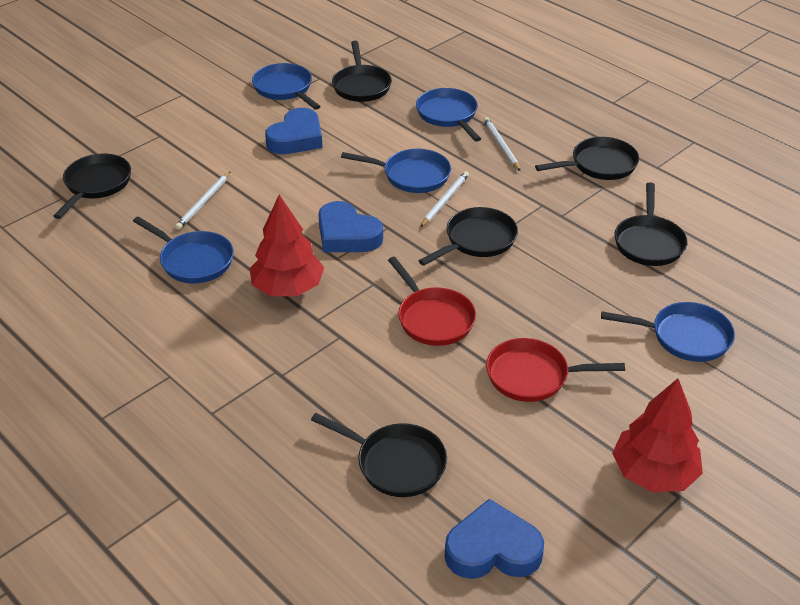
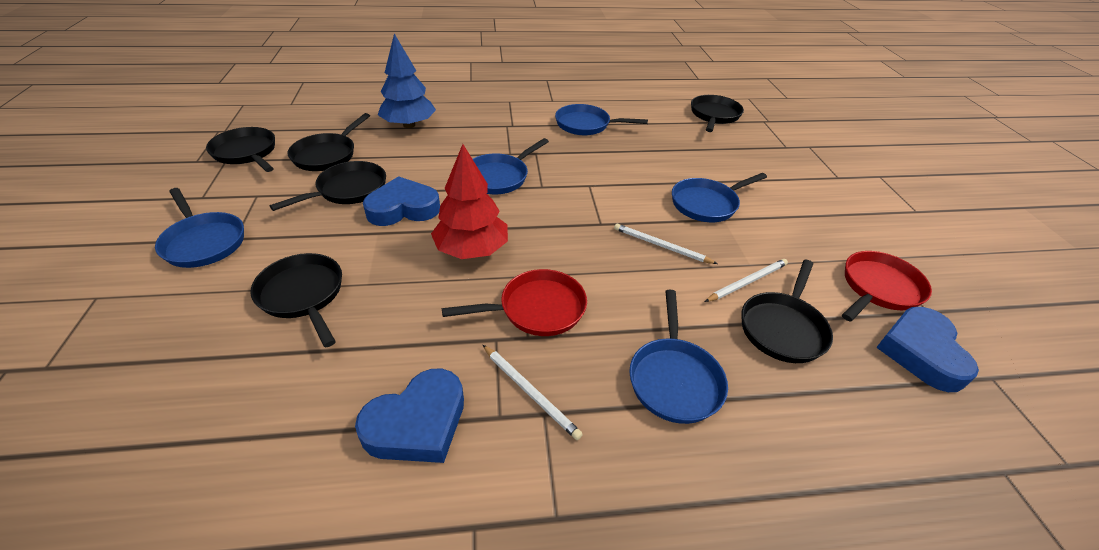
blue tree: none = 0 -> [378,34,436,128] = 1
red tree: [250,195,324,296] [612,378,703,492] = 2 -> [431,144,508,259] = 1

